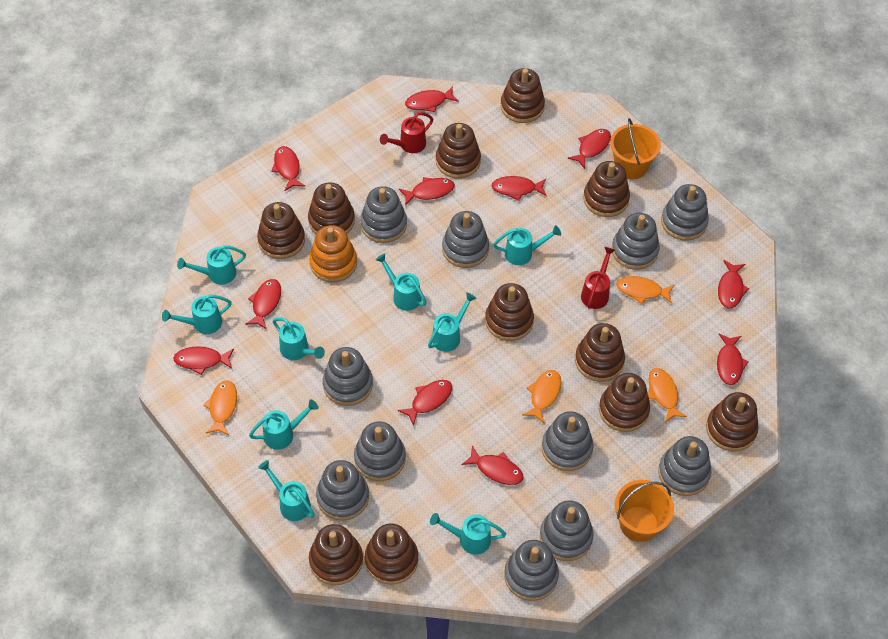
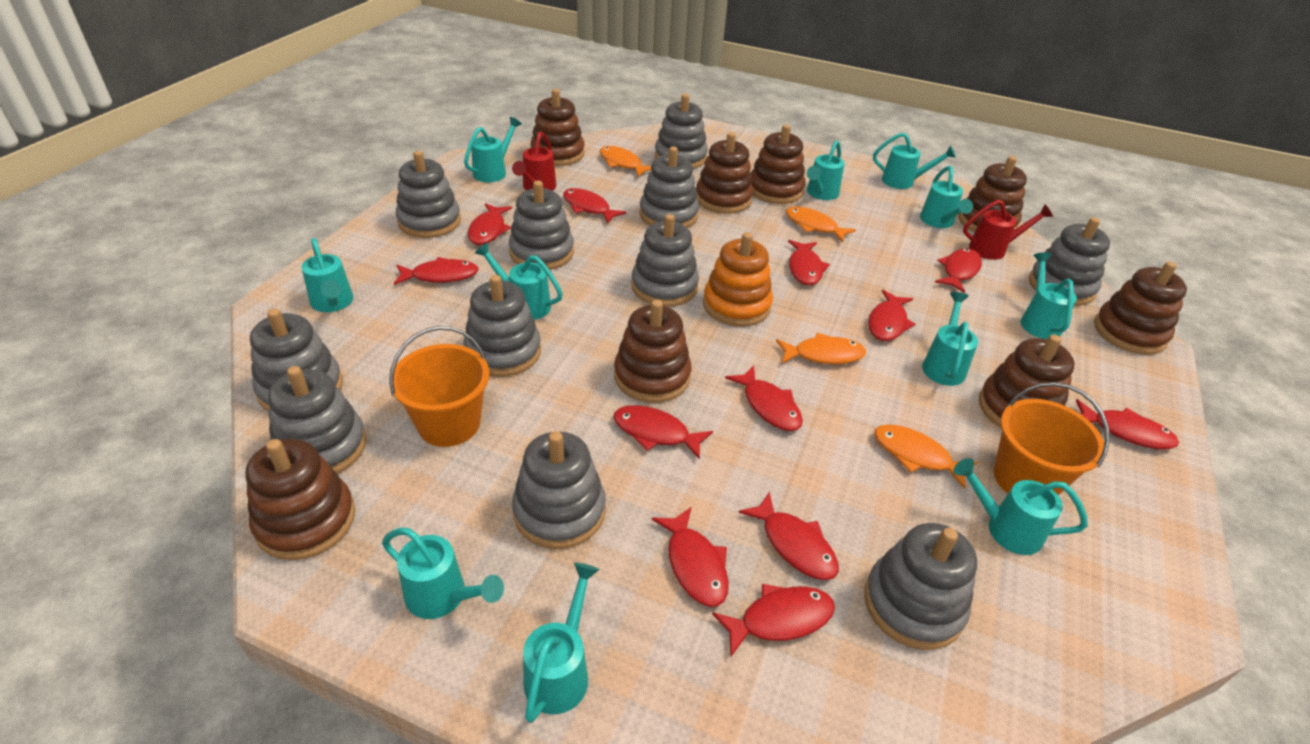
brown stacking toy: [257,202,305,259] [308,182,355,234] [309,524,363,585] [365,524,418,585] [436,123,481,179] [485,283,534,341] [501,68,545,123] [575,323,625,382] [583,161,630,217] [599,373,650,432] [706,392,759,451] = 11 -> [246,439,355,560] [531,89,585,166] [614,300,691,403] [696,132,753,213] [751,124,805,204] [958,156,1027,232] [979,334,1075,428] [1094,261,1187,355] = 8
red fish: [173,346,234,375] [245,279,281,330] [271,146,305,191] [398,380,452,426] [399,177,455,206] [405,86,459,112] [462,446,524,485] [491,176,547,201] [568,129,611,169] [717,334,748,385] [718,260,749,308] = 11 -> [394,257,479,285] [468,203,512,245] [563,188,627,224] [613,405,713,459] [652,507,729,607] [712,584,835,656] [725,366,803,431] [738,491,839,580] [788,240,830,285] [868,290,916,341] [935,248,982,293] [1076,399,1179,449] = 12
turquoise watering can: [162,295,232,334] [177,245,246,285] [249,399,318,450] [258,460,315,521] [273,317,325,360] [375,253,427,311] [428,292,477,352] [430,513,506,555] [493,225,561,265] = 9 -> [302,238,353,312] [382,528,504,619] [464,117,522,182] [475,242,563,320] [523,563,599,723] [807,140,844,200] [873,132,956,189] [920,166,973,228] [922,292,978,386] [954,458,1088,555] [1021,252,1077,339] = 11

